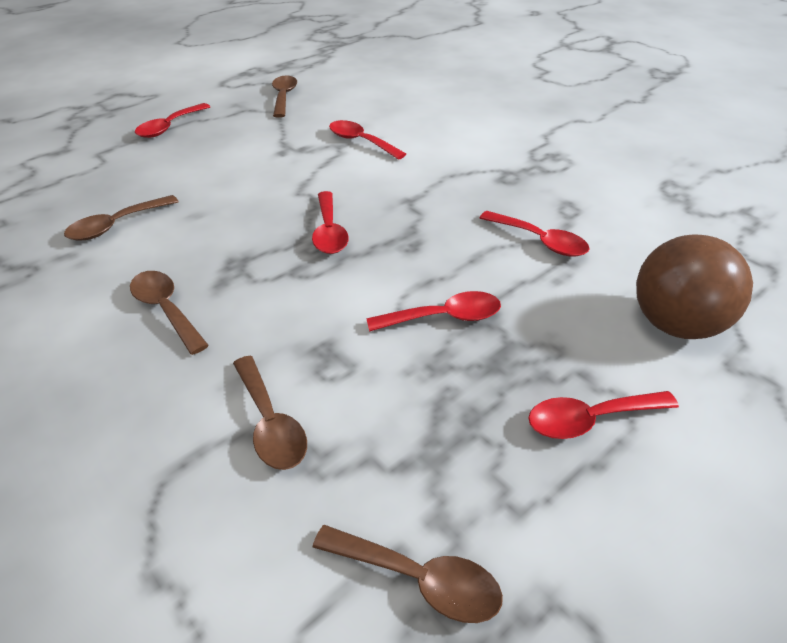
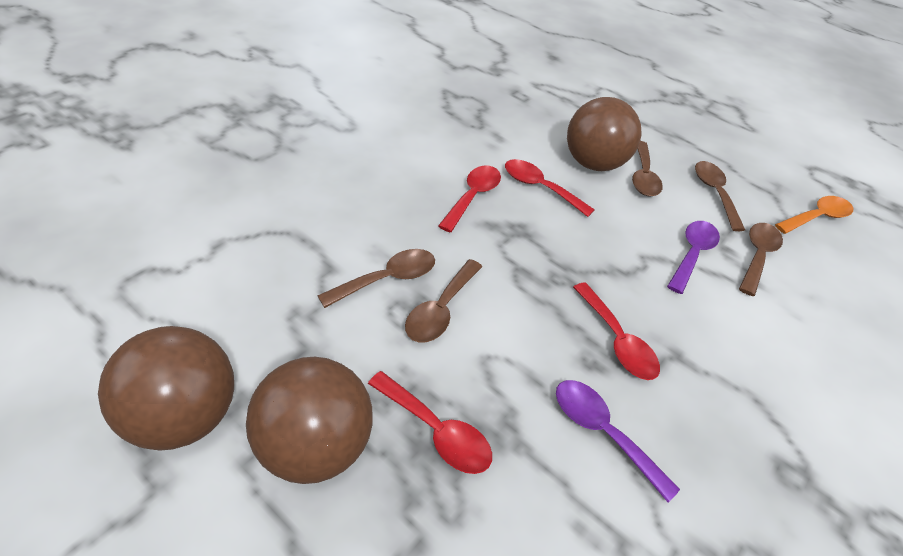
brown ball: [636,235,753,339] = 1 -> [98,326,234,451] [246,357,372,484] [567,97,642,171] = 3
orange spoon: none = 0 -> [775,196,853,234] = 1
purple spoon: none = 0 -> [556,380,680,502] [667,221,720,294] = 2
red spoon: [135,103,210,138] [312,191,349,254] [329,120,406,160] [366,291,501,332] [480,211,590,257] [528,391,679,439] = 6 -> [368,371,492,474] [438,166,501,232] [505,159,595,217] [573,282,660,380] = 4

